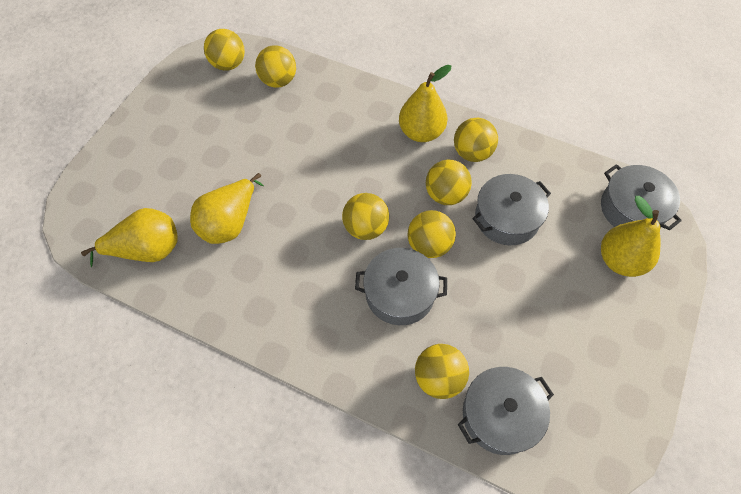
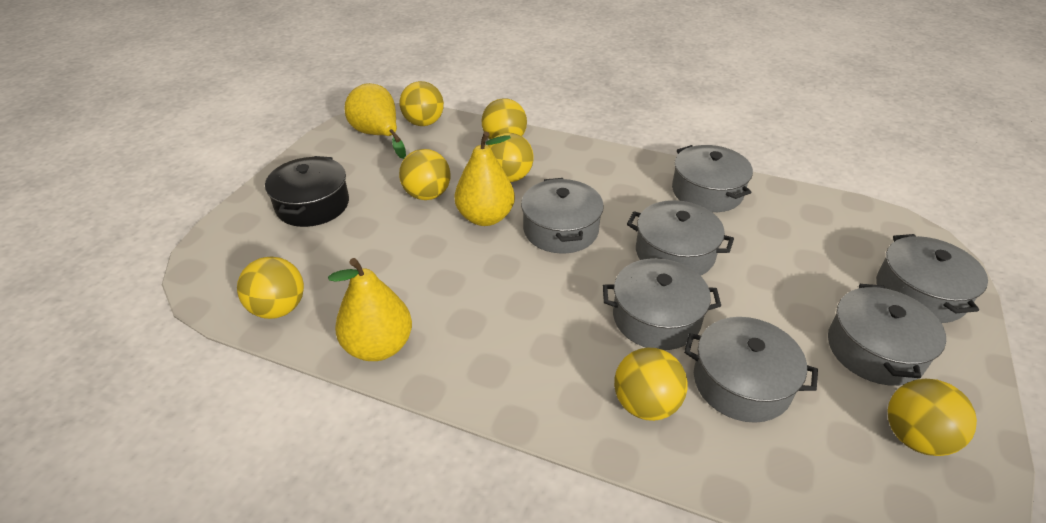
black pot: none = 0 -> [265,156,349,227] = 1
grey pot: [355,248,447,325] [458,367,554,455] [472,174,551,245] [601,164,682,230] = 4 -> [521,178,604,254] [603,258,721,350] [627,200,734,276] [672,145,753,212] [684,317,818,423] [828,284,946,386] [876,234,988,323] = 7
yellow pear: [81,208,178,267] [190,173,264,244] [399,65,451,142] [601,196,661,277] = 4 -> [328,258,412,361] [344,83,406,159] [454,131,515,226] = 3

